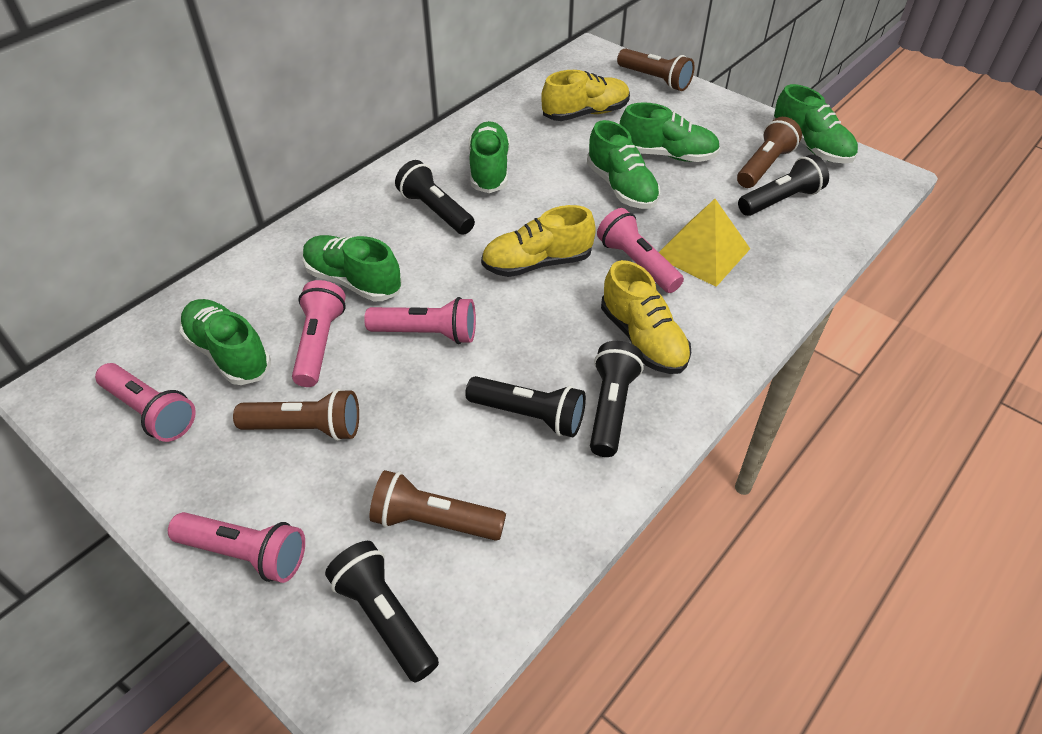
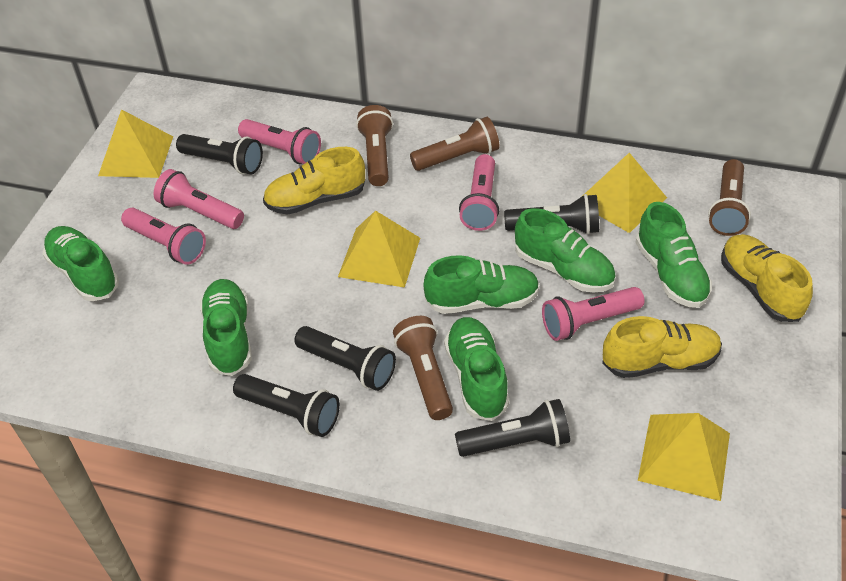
yellow pyramid: [659,199,750,287] = 1 -> [98,109,173,178] [338,211,420,288] [583,153,667,233] [638,413,730,501] = 4

